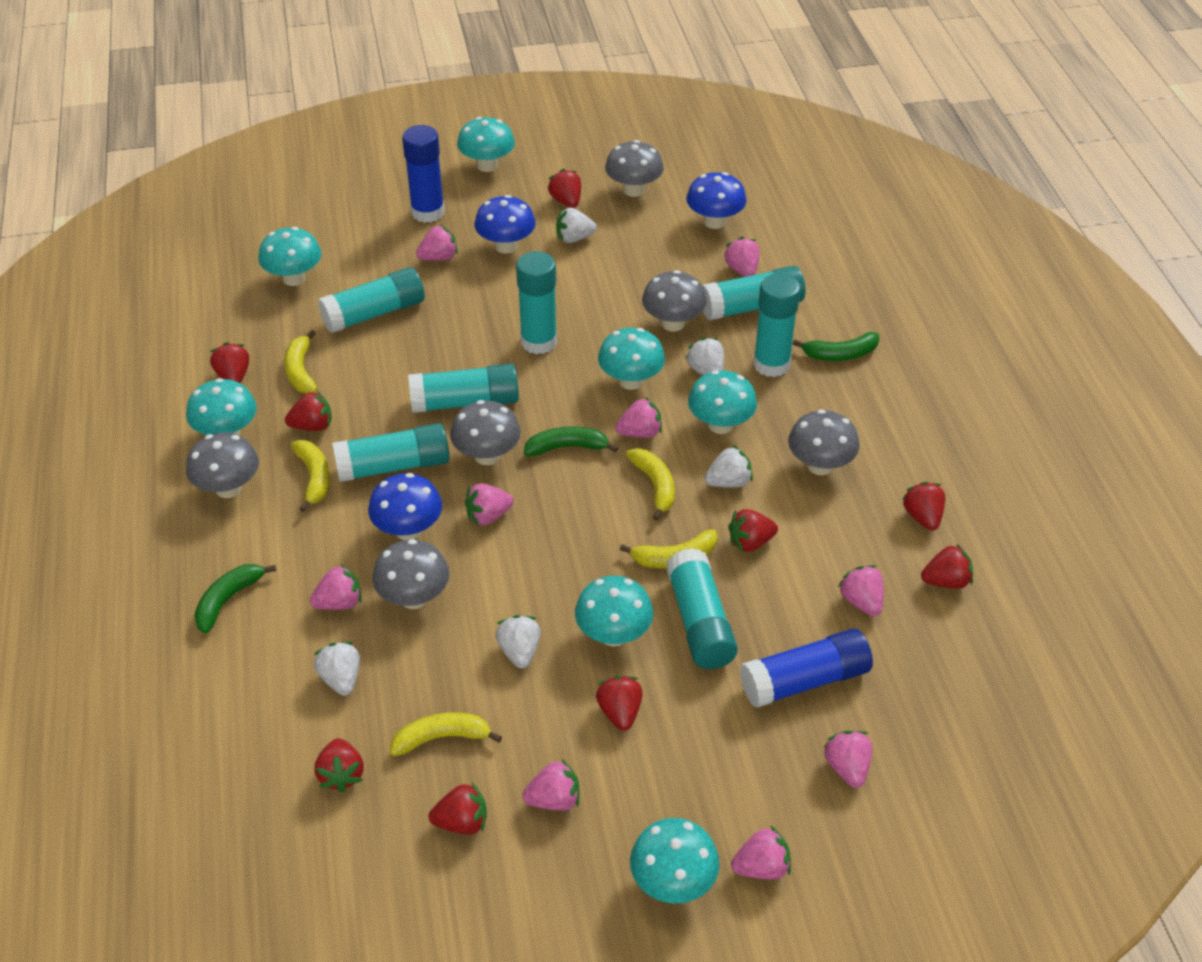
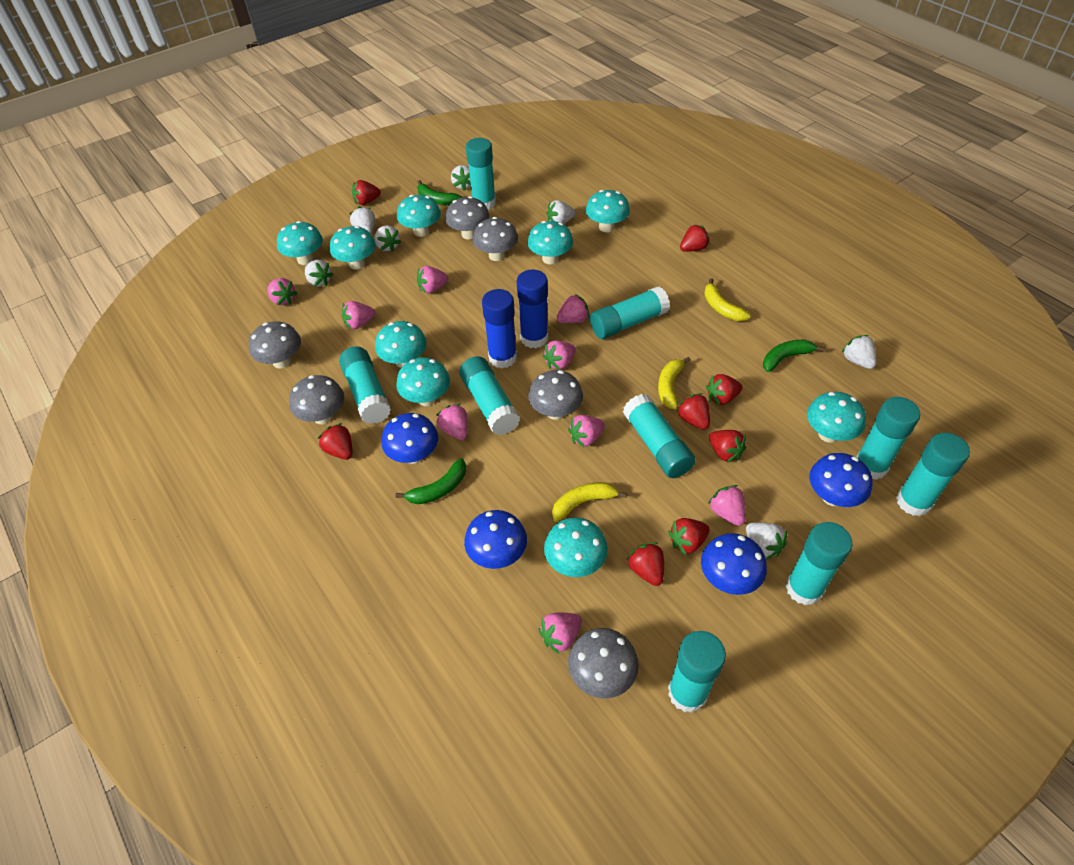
blue mushroom: [368,473,442,540] [475,195,536,253] [686,172,747,229] = 3 -> [381,413,438,464] [464,510,527,569] [701,533,767,595] [809,453,872,507] = 4
red strawberry: [210,342,249,383] [285,391,332,431] [315,738,364,793] [429,782,487,834] [547,169,581,208] [596,676,643,731] [728,509,778,552] [902,482,945,531] [921,543,973,589] = 9 -> [318,423,352,460] [352,180,381,205] [627,542,664,586] [668,518,710,555] [676,393,710,430] [680,224,710,252] [706,374,742,406] [709,430,746,463] = 8
turquoise glue stick: [318,267,425,333] [332,423,450,482] [408,364,519,413] [516,251,557,354] [666,548,738,669] [703,266,806,321] [753,273,801,377] = 7 -> [339,346,391,424] [459,356,520,435] [466,138,496,210] [590,286,670,339] [623,394,696,478] [668,631,726,713] [786,522,852,606] [856,397,920,480] [896,433,970,516] = 9
turquoise mushroom: [186,378,257,436] [258,227,322,286] [457,117,515,172] [575,576,653,647] [598,328,665,390] [630,818,720,903] [688,370,757,434] = 7 -> [277,221,323,265] [330,226,376,270] [375,321,427,368] [396,357,450,406] [397,195,441,237] [527,221,573,264] [544,517,608,577] [586,190,630,232] [807,392,866,443] = 9
white strawberry: [314,642,360,696] [495,615,541,668] [556,208,597,243] [685,337,724,376] [705,445,753,488] = 5 -> [305,260,334,287] [349,206,375,234] [375,225,401,252] [451,165,471,191] [547,200,576,224] [746,522,787,560] [842,335,876,369] = 7
yellow banana: [284,330,317,394] [291,440,330,512] [390,712,502,756] [620,529,718,568] [626,448,675,520] = 5 -> [552,482,627,522] [658,357,691,410] [704,278,751,321] = 3

